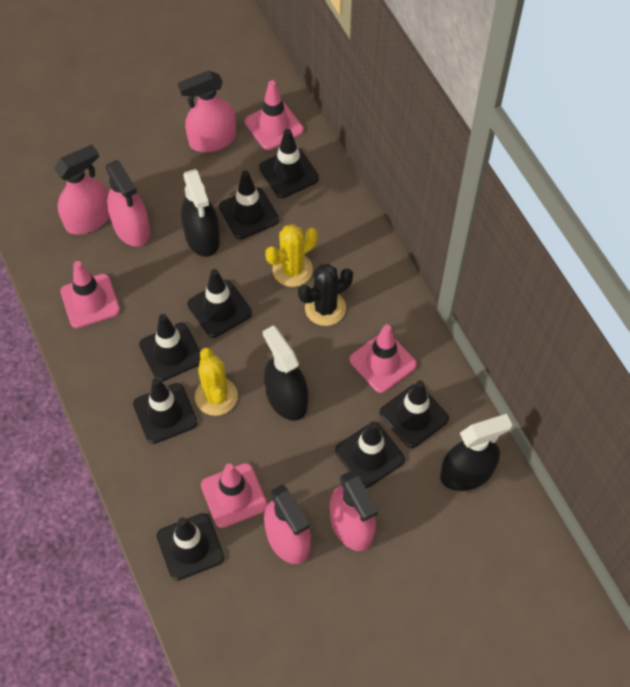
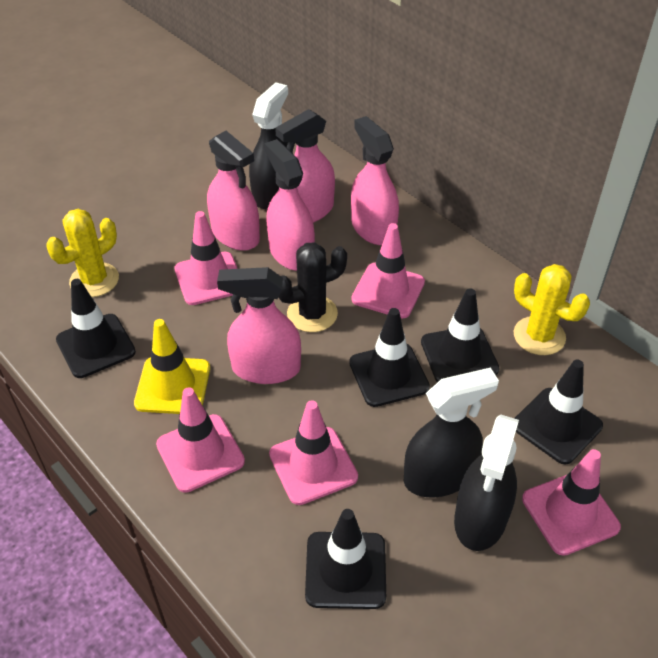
black traffic cone: [133,378,198,444] [139,314,201,381] [157,513,224,581] [187,269,252,338] [219,170,279,239] [259,129,319,198] [335,421,405,488] [380,380,449,448] = 8 -> [56,279,136,378] [305,509,386,609] [349,308,430,407] [421,288,500,383] [514,360,603,465] = 5
pink traffic cone: [60,261,120,328] [201,463,267,528] [245,80,304,150] [349,325,417,393] = 4 -> [156,387,245,493] [175,211,238,305] [269,400,358,505] [351,223,425,319] [522,449,621,556] = 5
yellow traffic cone: none = 0 -> [134,319,210,414] = 1

